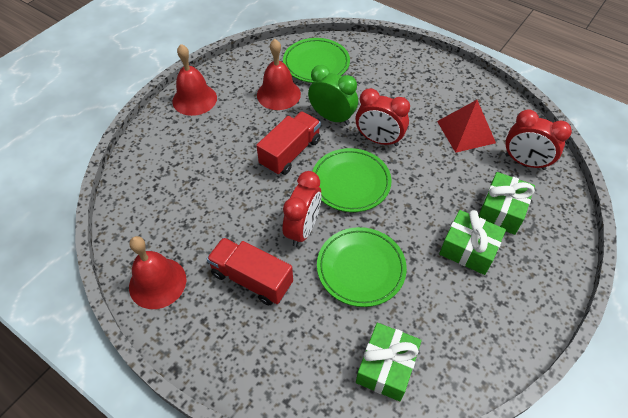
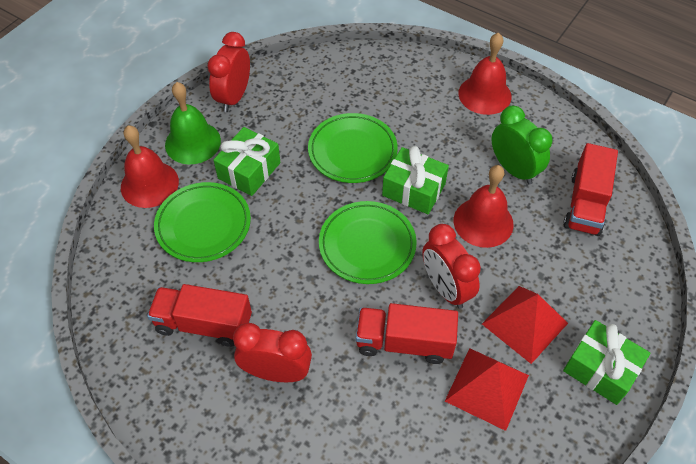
green bell: none = 0 -> [165,82,221,165] = 1
red pyramid: [437,100,496,153] = 1 -> [445,348,529,431] [482,286,568,364] = 2
red truck: [207,237,293,305] [256,111,321,175] = 2 -> [147,284,252,347] [356,303,458,364] [563,143,618,236] = 3

